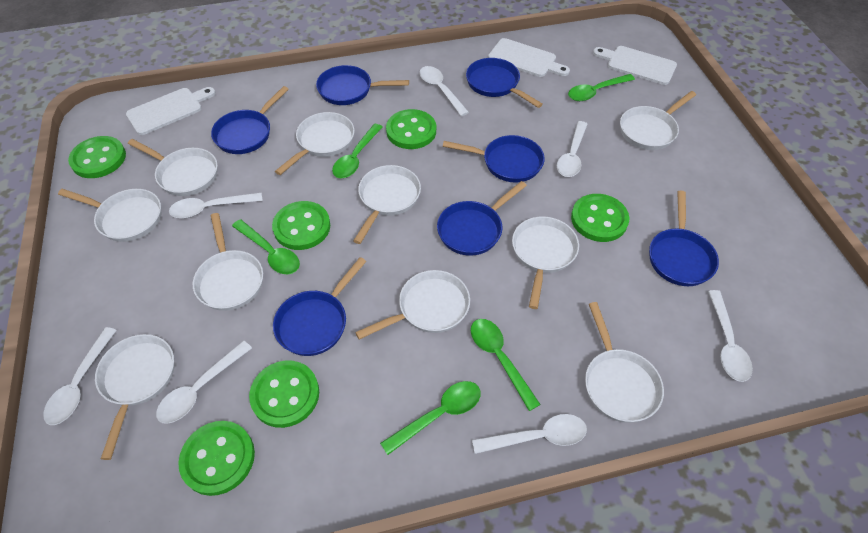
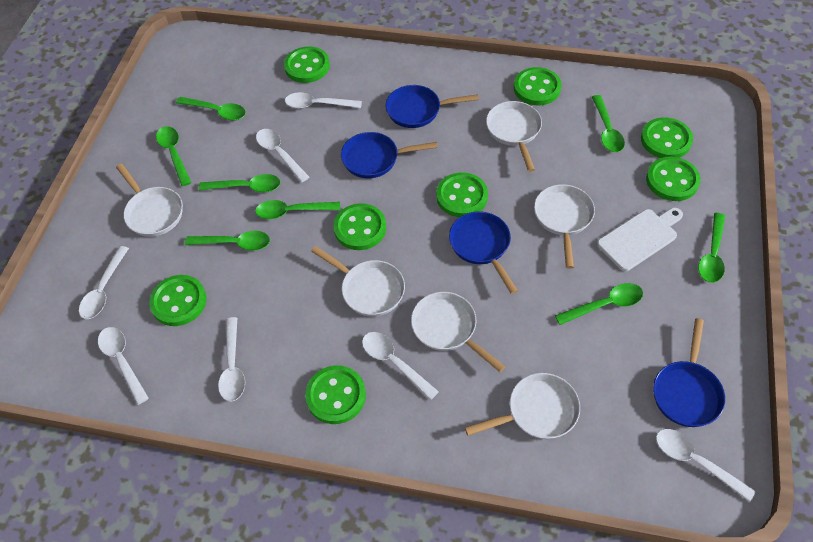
blue pan: [211,86,289,154] [273,257,367,356] [316,65,409,105] [437,181,527,256] [443,135,545,182] [466,58,543,108] [649,191,719,286] = 7 -> [341,132,438,178] [386,85,479,128] [449,212,518,294] [653,318,725,427] = 4
green button: [68,136,126,178] [178,421,255,496] [249,360,319,428] [272,201,330,250] [386,109,436,149] [571,194,629,242] = 6 -> [149,275,206,326] [284,46,330,83] [305,365,366,424] [333,203,386,250] [436,172,488,217] [514,67,561,105] [641,117,693,158] [646,157,701,201] = 8
green spoon: [232,219,300,274] [332,124,383,178] [380,381,481,455] [471,319,541,411] [568,74,635,101] = 5 -> [156,126,191,186] [176,97,246,120] [185,231,270,251] [199,174,281,192] [255,200,340,219] [555,283,643,325] [592,95,625,152] [698,213,725,283] = 8
white cutting board: [126,87,216,135] [488,38,570,77] [593,46,677,85] = 3 -> [597,208,683,271] = 1
white pan: [58,189,162,242] [95,334,175,460] [128,139,218,196] [193,213,263,311] [275,112,355,175] [353,165,421,244] [355,270,470,340] [512,217,579,309] [585,302,664,423] [620,91,696,150] = 10 -> [116,164,183,237] [311,246,405,317] [411,292,505,372] [465,373,580,439] [486,101,542,172] [534,184,595,269] = 6

